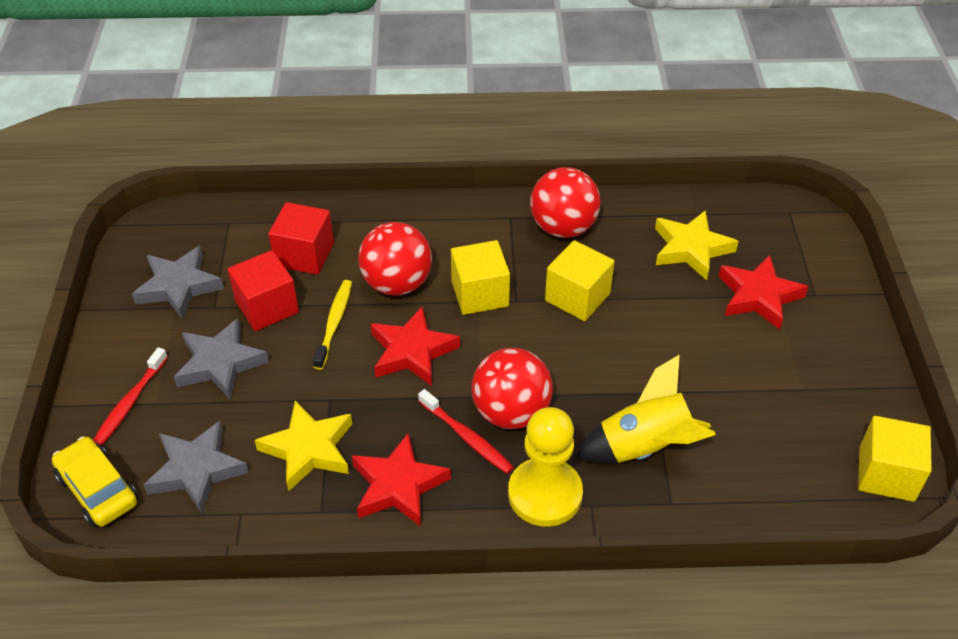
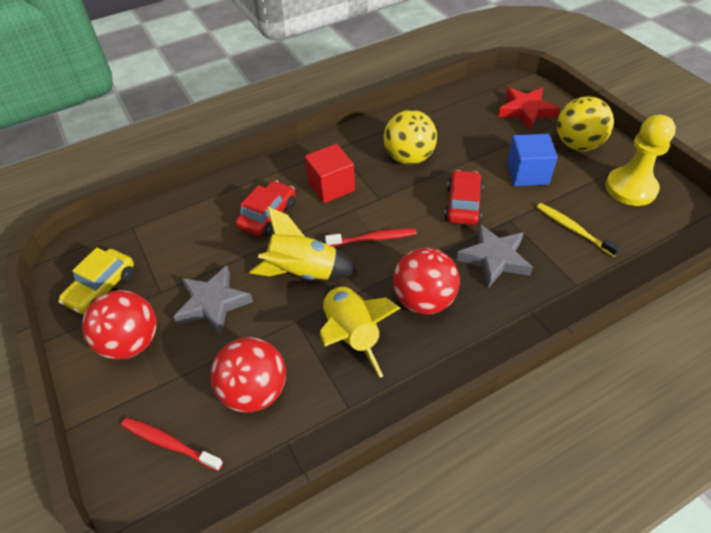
blue cube: none = 0 -> [507,134,558,186] = 1
grey star: [132,246,224,320] [144,421,249,514] [174,318,269,400] = 3 -> [173,266,253,335] [456,224,533,288] = 2
red car: none = 0 -> [236,180,295,237] [444,170,483,225] = 2
red cube: [228,250,299,331] [269,202,334,275] = 2 -> [305,144,355,203] = 1
red star: [352,433,451,527] [371,307,460,386] [719,255,808,330] = 3 -> [498,87,560,130] = 1
yellow ball: none = 0 -> [384,110,437,165] [557,96,614,151] = 2
yellow cube: [451,240,510,315] [545,240,615,321] [858,416,932,502] = 3 -> none = 0
yellow rocket: [576,354,716,463] = 1 -> [249,207,357,280] [320,285,401,378] = 2
yellow star: [255,400,352,491] [655,210,739,280] = 2 -> none = 0

